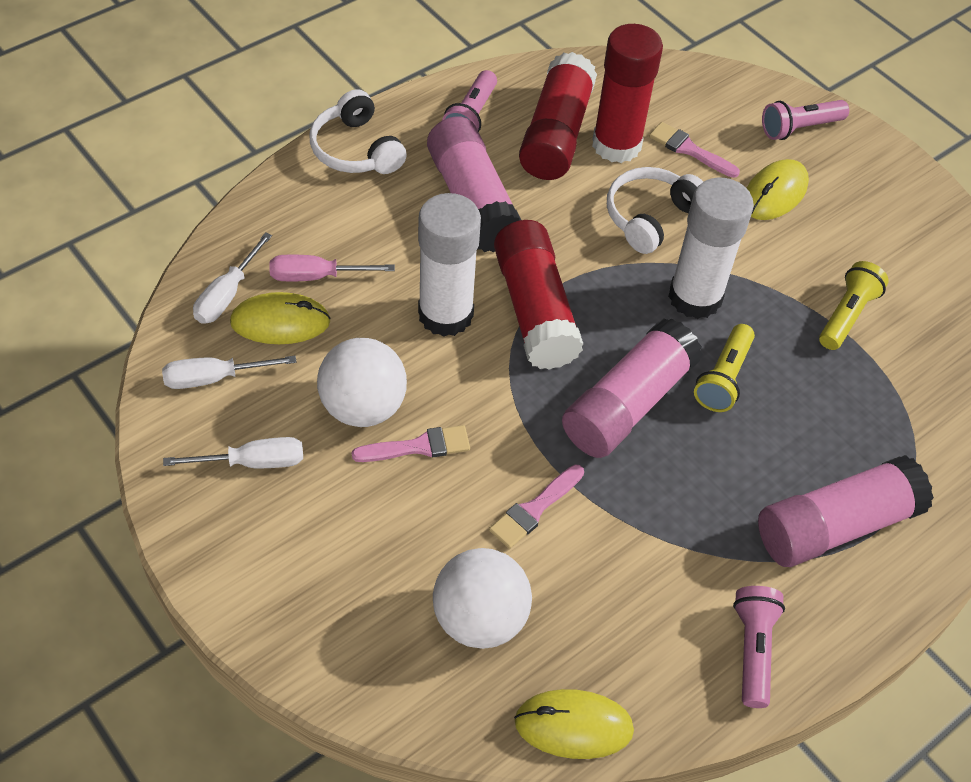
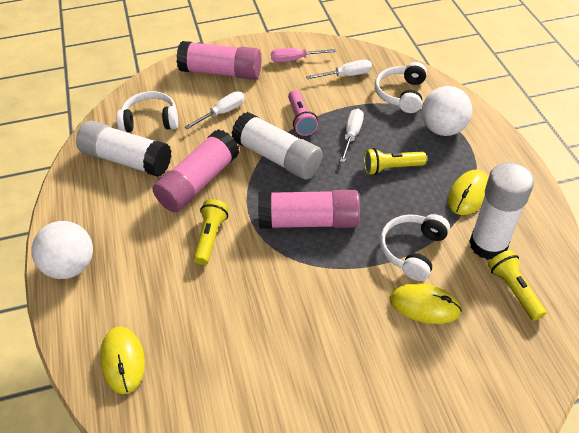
pink brush: [351,425,470,462] [489,464,584,549] [649,122,740,178] = 3 -> none = 0
pink flashlight: [442,70,497,132] [733,586,785,708] [762,100,849,140] = 3 -> [288,90,318,136] = 1
red glue stick: [494,220,583,370] [519,52,597,180] [592,24,663,163] = 3 -> none = 0
white glue stick: [418,193,481,337] [668,177,754,319] = 2 -> [76,121,172,177] [232,112,323,180] [469,162,534,260] = 3
white headphones: [309,89,407,174] [607,167,703,254] = 2 -> [117,91,178,132] [375,62,427,113] [380,214,450,281] = 3
yellow flashlight: [694,324,755,412] [819,261,889,350] = 2 -> [193,199,229,265] [364,148,427,175] [488,250,547,321] = 3

